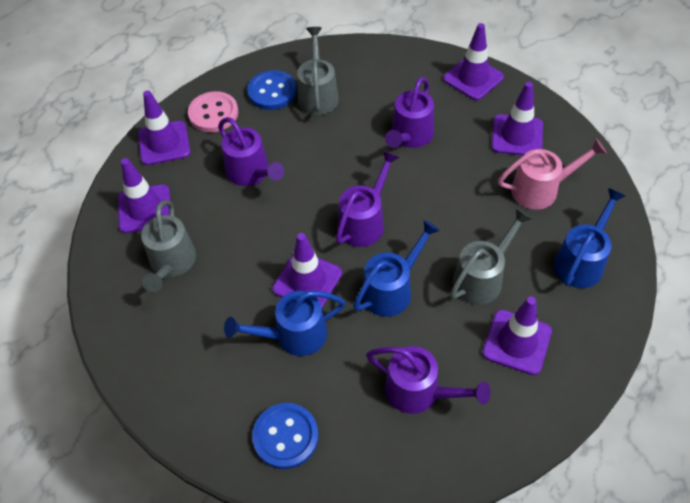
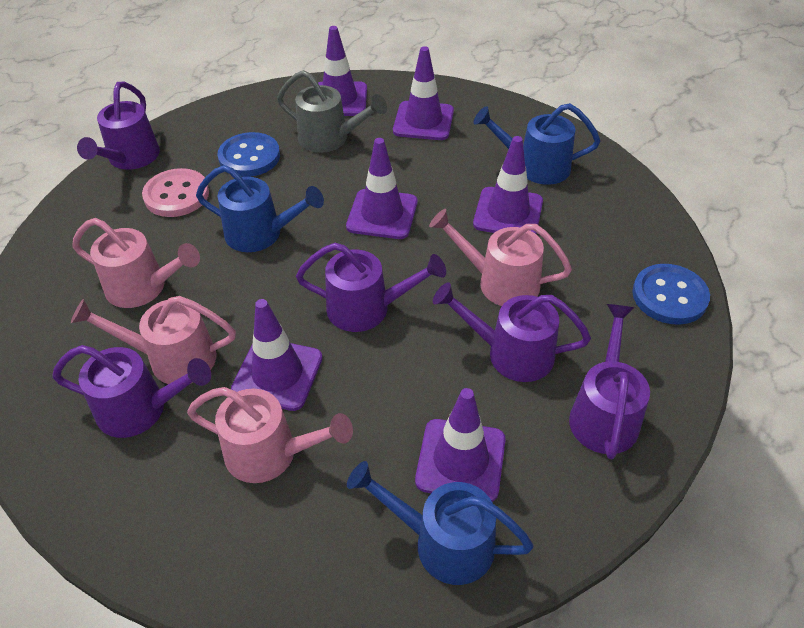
grey watering can: [141,200,196,292] [297,27,339,115] [450,208,532,305] = 3 -> [277,70,387,153] = 1
pink watering can: [498,138,607,210] = 1 -> [71,296,236,384] [72,218,200,308] [187,387,353,483] [429,209,572,306] = 4
purple watering can: [218,117,285,186] [336,150,400,247] [366,346,491,414] [385,77,434,148] = 4 -> [52,345,211,438] [77,82,160,170] [296,243,446,332] [433,282,591,382] [569,304,650,459] = 5

